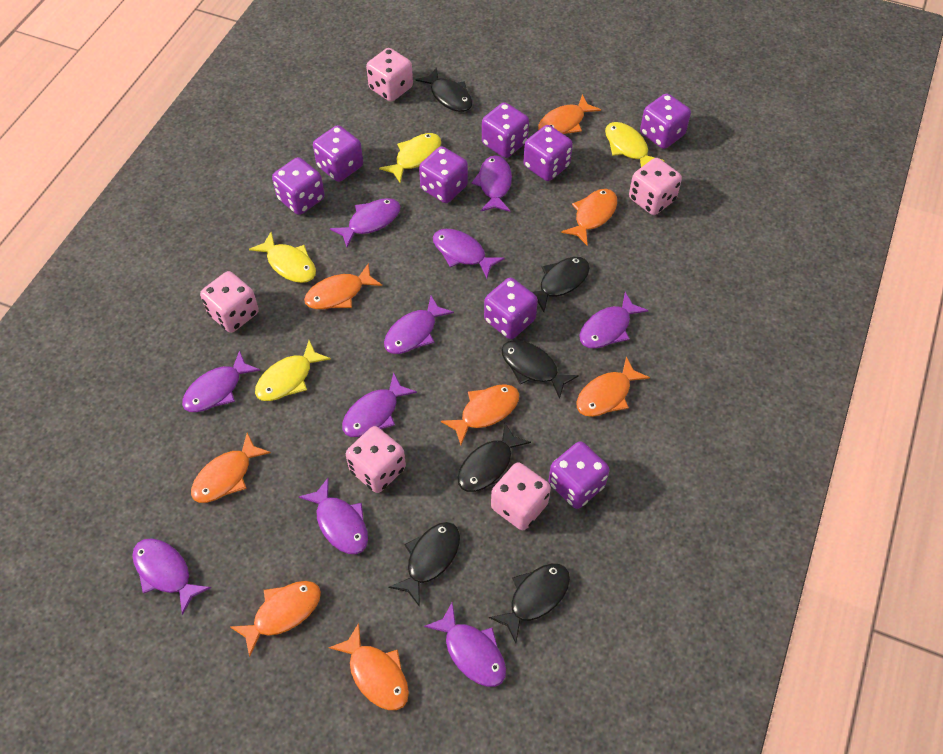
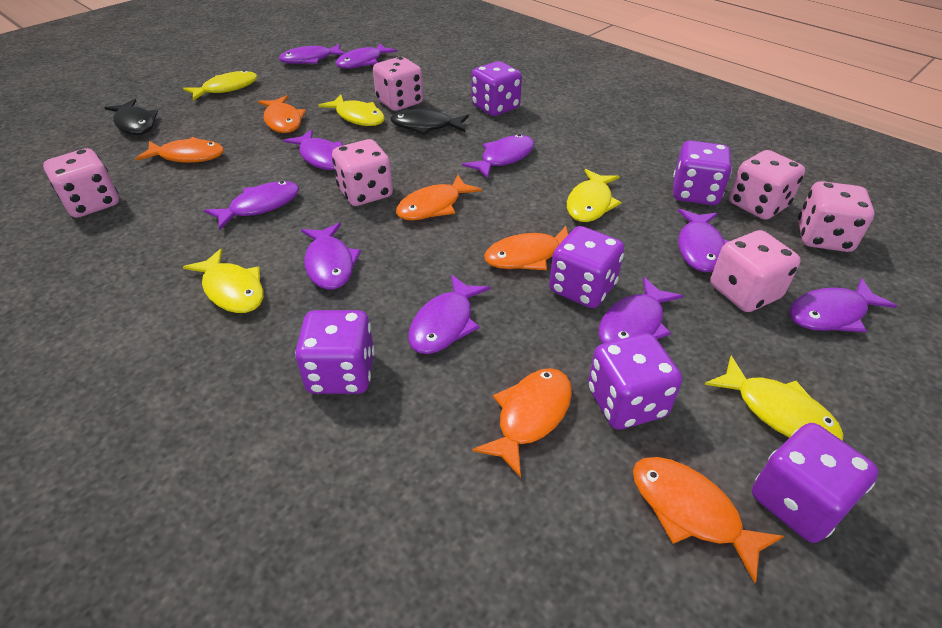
black fish: [388,522,460,607] [415,67,473,112] [457,423,531,492] [489,563,570,644] [501,340,579,399] [532,257,590,312] = 6 -> [105,99,158,135] [390,109,469,135] = 2
orange fish: [191,433,271,503] [230,581,321,657] [304,263,382,309] [328,623,409,710] [441,384,519,445] [538,95,601,134] [561,189,617,245] [577,357,650,417] = 8 -> [135,137,224,163] [258,95,306,133] [396,175,482,220] [472,368,572,478] [484,226,568,270] [633,457,784,583] = 6
pink dice: [200,271,259,333] [346,426,406,493] [366,48,413,102] [491,462,551,530] [629,158,682,215] = 5 -> [43,148,119,218] [332,139,393,206] [373,57,423,111] [710,230,801,312] [729,150,805,220] [798,181,875,252] = 6
purple dice: [272,157,325,215] [313,125,363,182] [419,146,468,203] [482,102,529,158] [484,278,538,339] [523,125,573,181] [549,441,610,509] [640,93,691,149] = 8 -> [295,310,375,394] [471,61,522,116] [549,226,625,308] [588,333,682,429] [673,141,732,205] [752,423,879,543] = 6
yellow fish: [249,232,316,283] [255,340,331,401] [379,133,441,183] [605,122,664,167] = 4 -> [183,70,257,101] [183,248,264,313] [318,95,385,126] [567,169,622,222] [705,356,844,441] = 5

